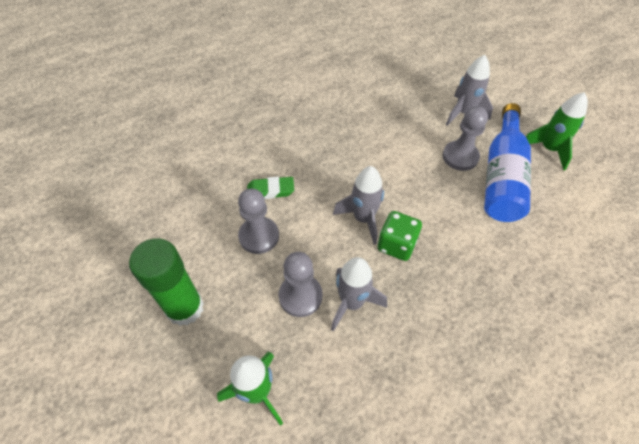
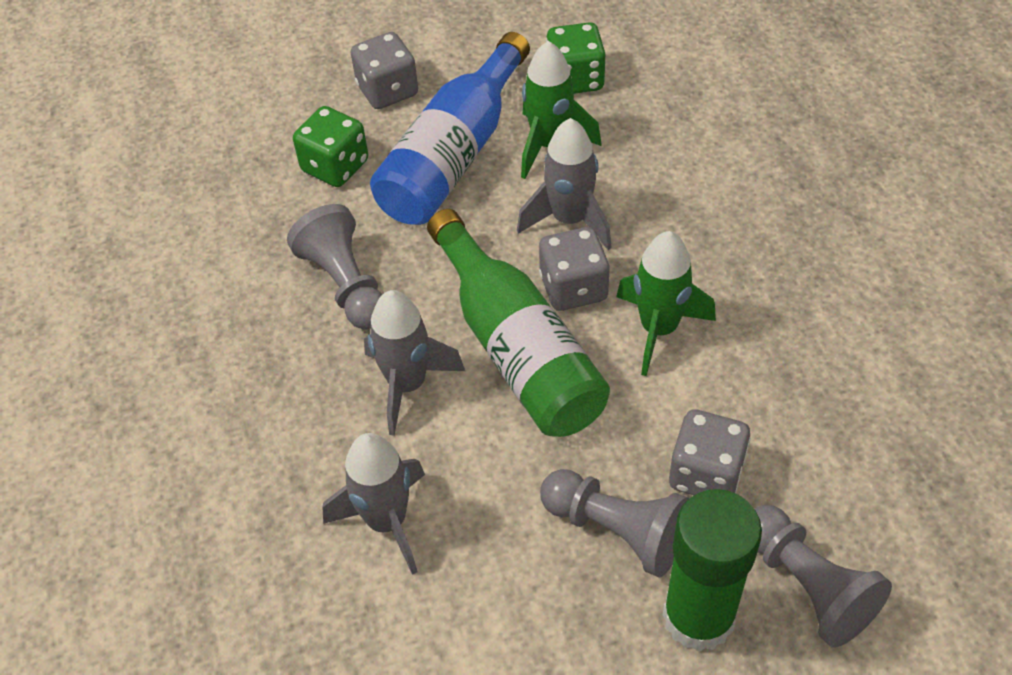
green bottle: none = 0 -> [427,209,610,437] = 1
green dice: [378,211,422,261] = 1 -> [293,106,368,187] [546,22,605,94] = 2
green eraser: [247,177,294,199] = 1 -> none = 0
grey dice: none = 0 -> [351,32,418,109] [539,227,610,311] [669,409,751,495] = 3

